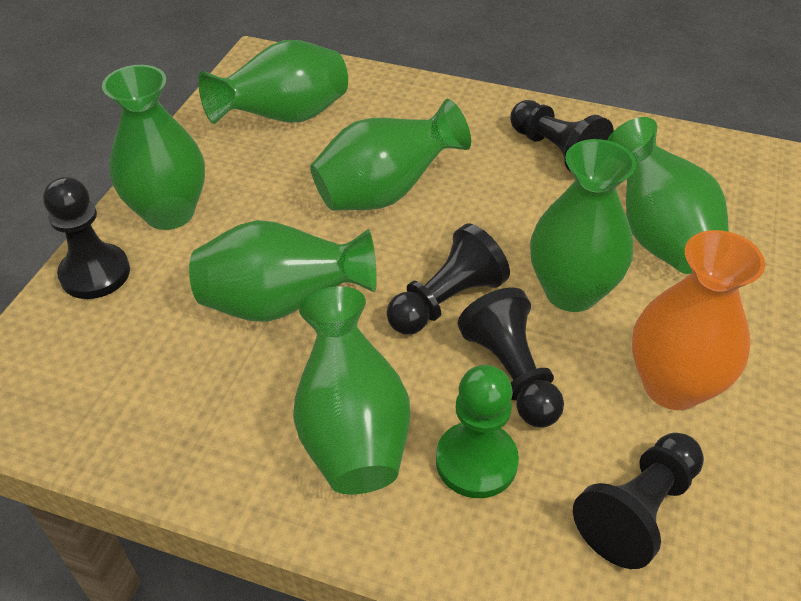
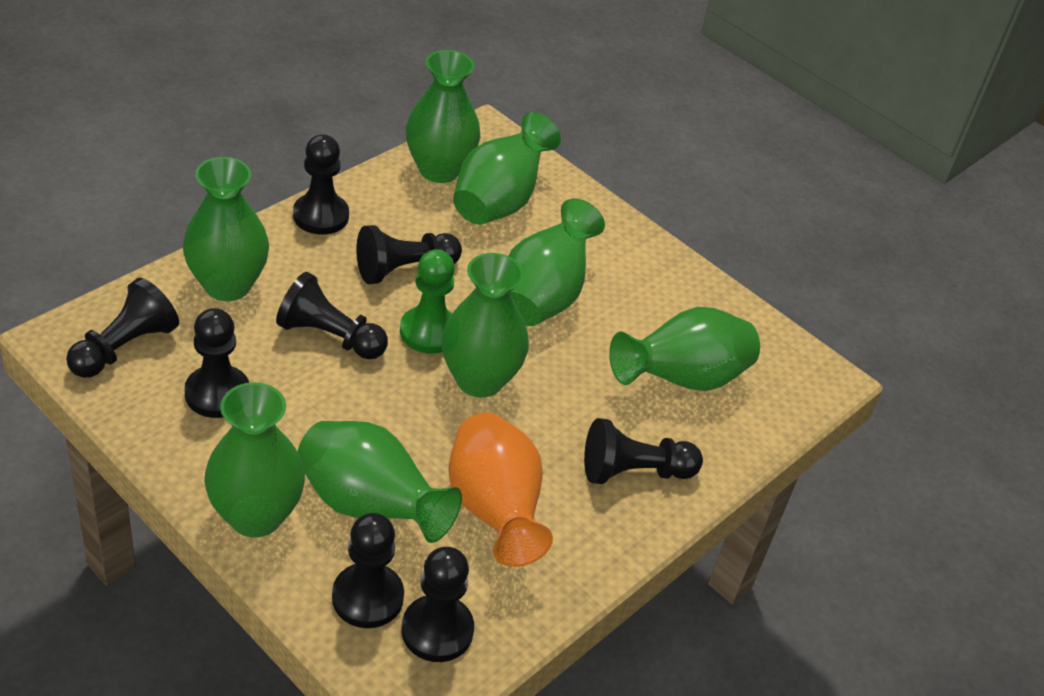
black pawn: [43,177,130,299] [387,224,510,334] [458,288,564,427] [510,100,614,172] [573,433,704,569] = 5 -> [66,278,179,378] [184,308,249,418] [276,272,388,359] [293,134,349,235] [332,513,404,628] [356,225,462,284] [401,547,474,662] [584,418,703,484] = 8
green vase: [102,65,205,230] [189,220,377,322] [198,40,348,124] [293,286,411,494] [310,99,471,211] [530,139,636,312] [607,117,729,274] = 7 -> [183,157,269,301] [204,382,305,537] [298,421,462,543] [406,50,480,183] [441,253,529,398] [453,112,561,225] [509,198,605,326] [609,307,760,391] = 8

